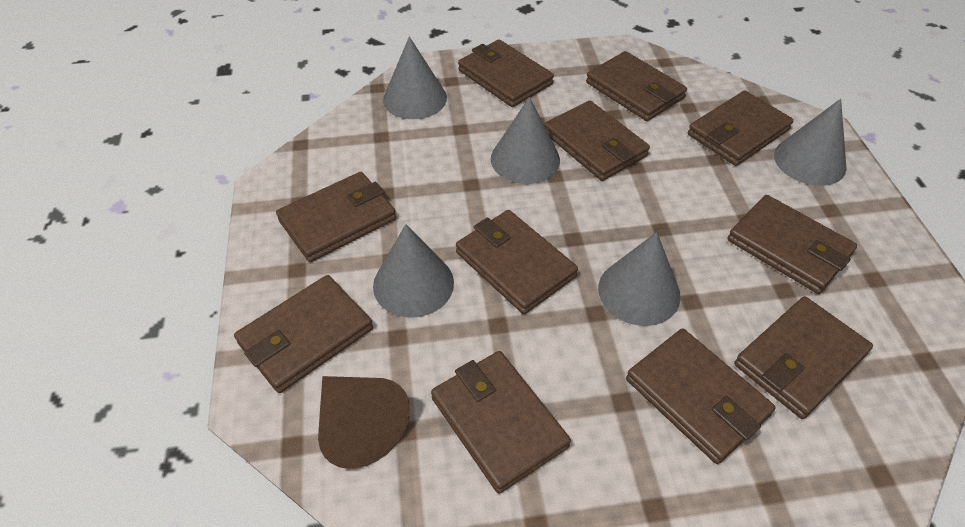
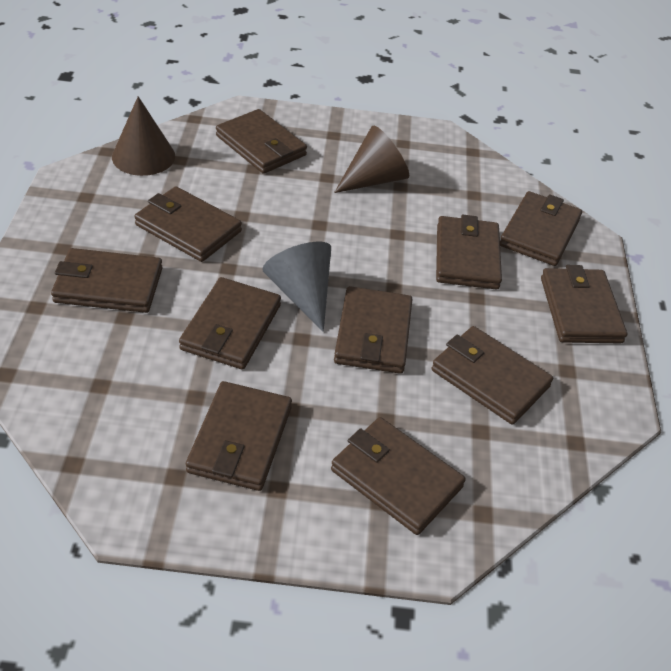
brown cone: [318,376,410,469] = 1 -> [112,96,175,176] [334,126,409,193] = 2
grey cone: [373,224,454,317] [383,37,447,119] [491,97,560,184] [598,232,681,326] [774,99,847,186] = 5 -> [262,242,331,332] = 1

